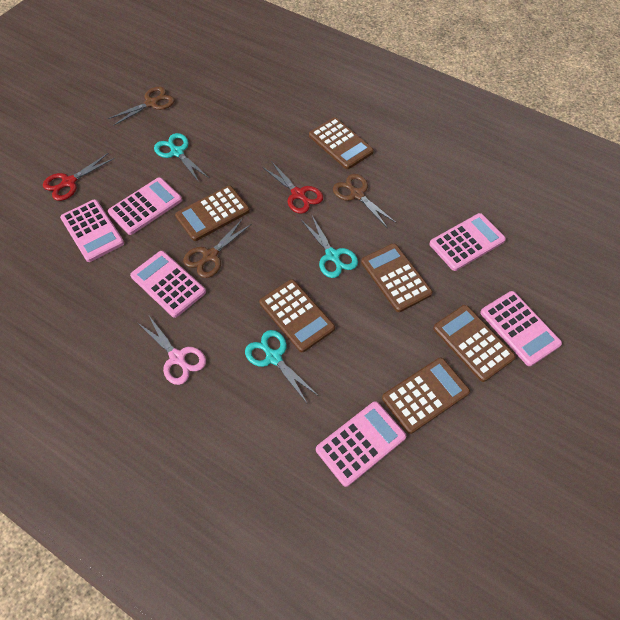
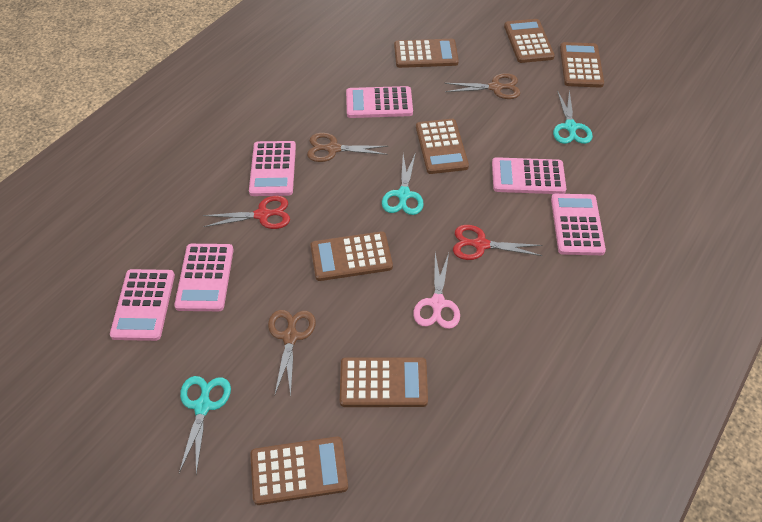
brown calculator: [175,186,250,241] [259,279,335,352] [309,117,374,169] [361,243,433,312] [382,357,470,434] [433,305,516,382] = 6 -> [250,436,348,505] [310,231,393,281] [340,357,428,407] [394,39,459,68] [416,119,469,174] [504,19,555,63] [560,42,604,88] = 7

